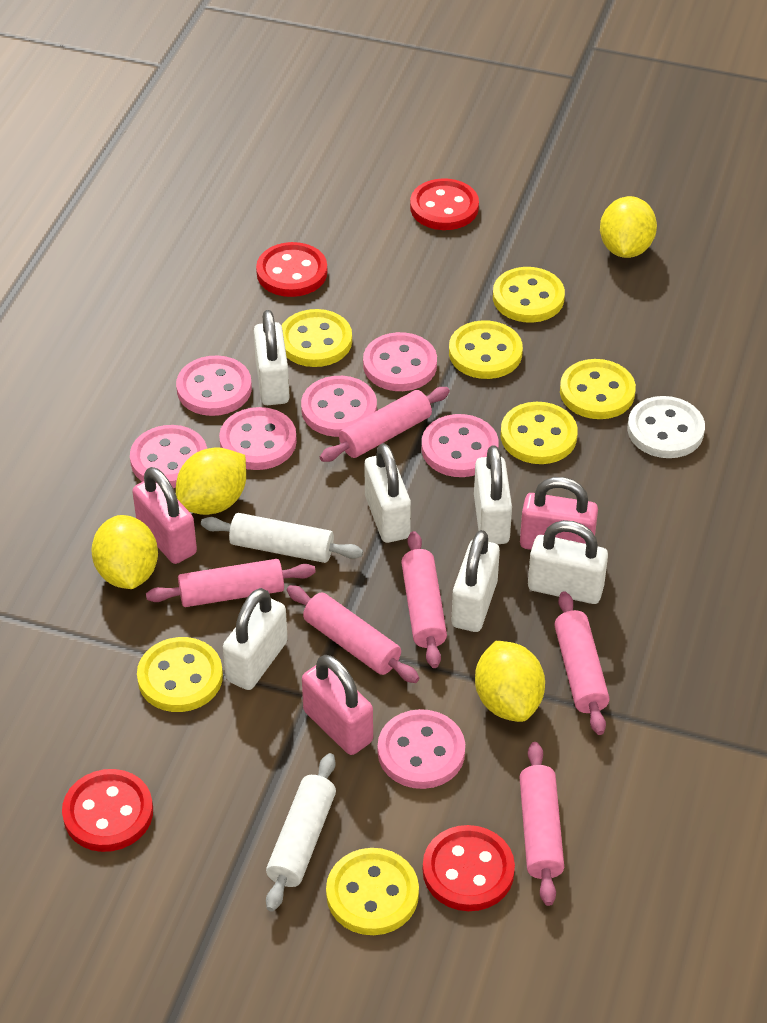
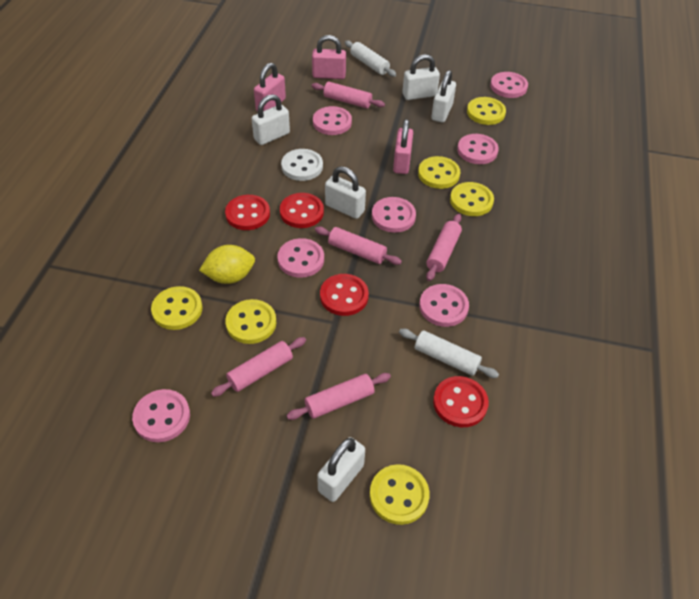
pink rolling pin: [146,559,316,607] [287,585,419,683] [320,387,450,462] [401,531,447,668] [519,742,564,906] [554,591,610,735] = 6 -> [211,337,306,397] [286,373,391,420] [312,82,385,108] [315,227,402,265] [426,214,462,281] = 5
white padlock: [223,588,288,690] [254,310,290,405] [365,443,411,543] [452,530,500,632] [474,445,512,544] [528,520,608,604] = 6 -> [252,94,290,145] [317,437,365,502] [325,166,366,219] [402,54,440,100] [431,70,456,123] = 5
yellow button: [137,637,223,712] [282,309,352,367] [326,848,419,935] [449,320,523,379] [493,267,565,323] [501,402,578,464] [560,359,636,419] = 7 -> [151,286,202,330] [225,299,276,344] [370,464,430,525] [418,156,460,189] [450,182,494,216] [467,97,506,125] = 6
yellow lemon: [91,515,158,589] [176,447,246,515] [475,641,545,722] [600,196,657,258] = 4 -> [199,245,255,284] = 1

